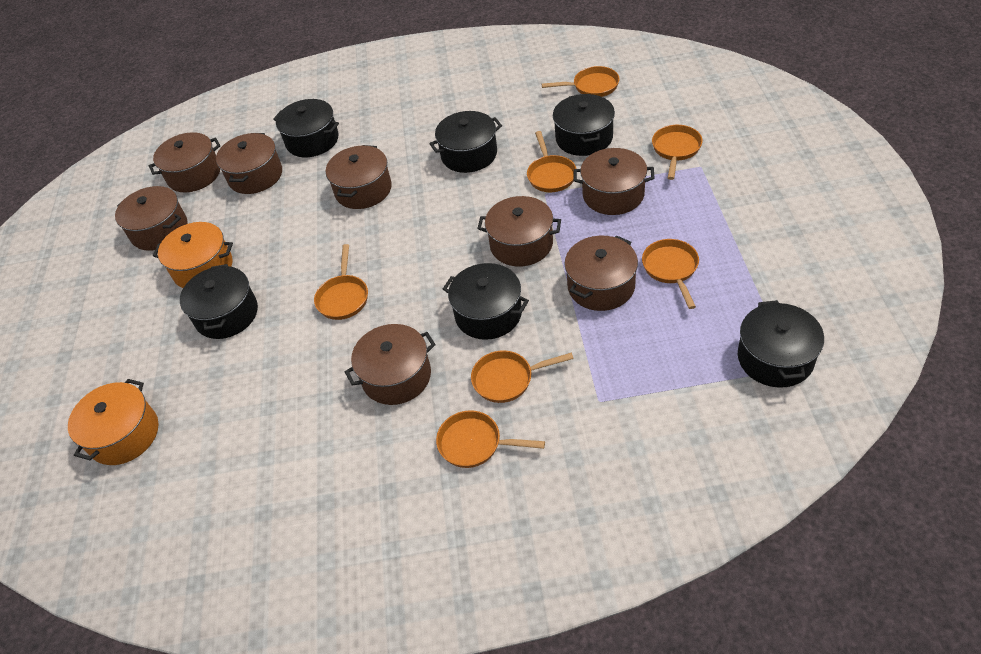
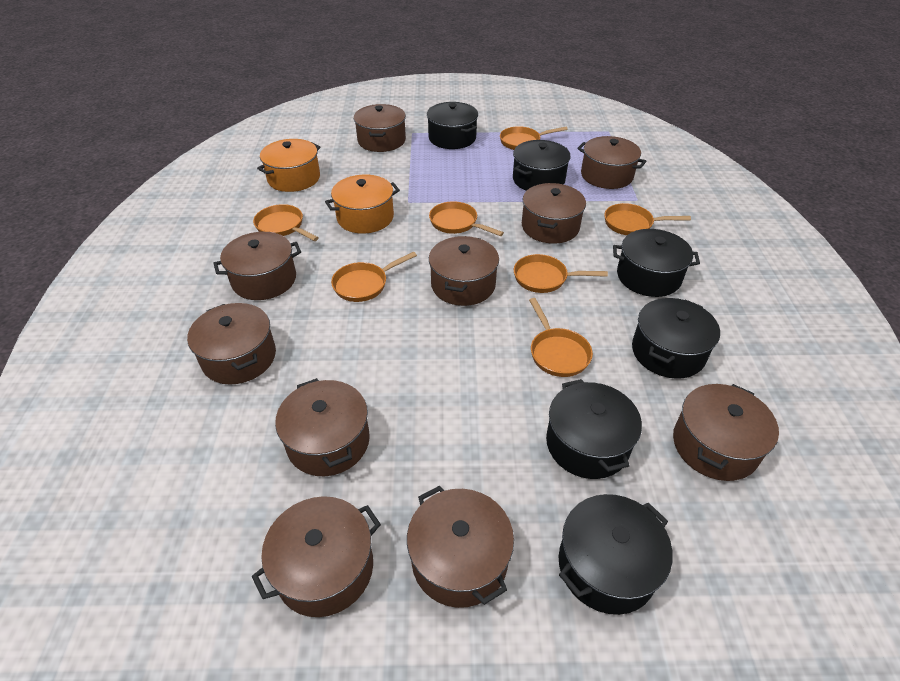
brown pot: [115,186,188,251] [149,132,220,192] [216,133,282,194] [326,145,392,209] [345,324,436,405] [477,196,561,267] [565,235,638,311] [573,148,654,215] = 8 -> [187,303,276,385] [213,232,301,300] [252,496,381,617] [275,378,370,476] [354,104,406,152] [407,486,514,608] [429,236,499,306] [522,183,586,244] [577,136,646,189] [673,384,779,481] = 10

